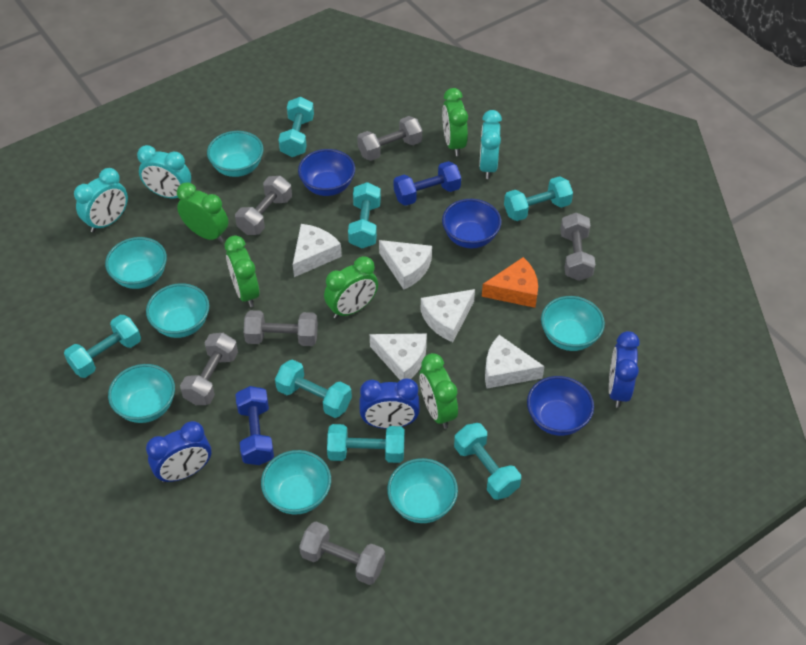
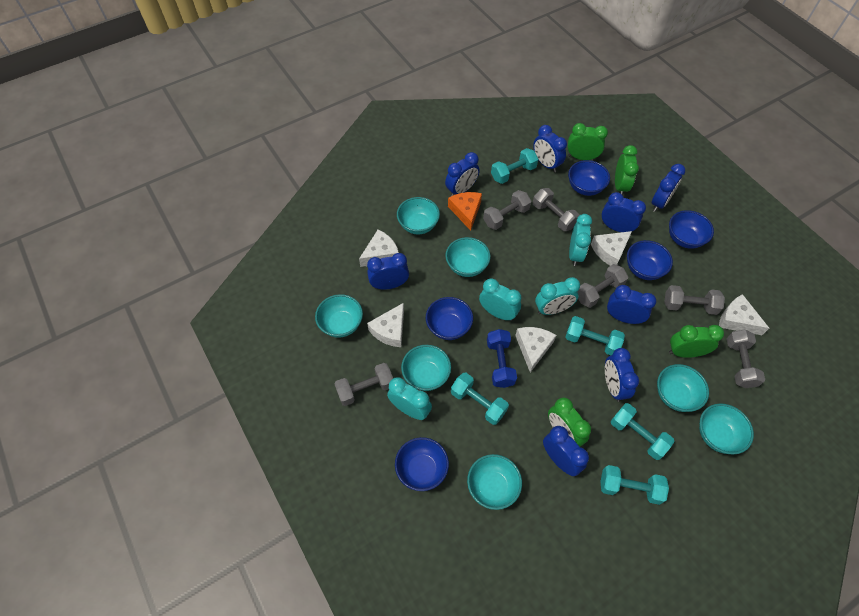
blue bowl: [298,149,355,196] [442,199,501,248] [527,376,594,436] = 3 -> [395,437,449,491] [426,297,473,340] [568,160,610,196] [627,240,673,280] [669,210,714,249] = 5
blue clock: [146,421,211,483] [359,378,420,429] [609,331,640,408] = 3 -> [367,253,409,290] [445,152,480,196] [533,125,567,172] [543,426,589,476] [602,192,646,232] [605,348,639,402] [607,285,656,324] [651,164,685,212] = 8
blue dumbbell: [235,386,274,465] [394,161,461,206] = 2 -> [487,329,517,388] = 1
green clock: [177,182,228,242] [225,235,259,307] [324,256,378,319] [419,353,458,429] [442,88,468,156] = 5 -> [548,397,591,447] [568,123,608,160] [615,145,639,195] [669,325,724,358] = 4
turquoise clock: [74,168,128,233] [137,145,191,198] [479,110,502,179] = 3 -> [387,377,432,420] [479,278,521,321] [535,277,580,315] [569,214,592,266] = 4
turquoise dumbbell: [64,315,141,378] [275,359,352,418] [279,97,314,157] [327,424,405,463] [348,182,381,248] [454,423,521,500] [504,176,573,221] = 7 -> [451,373,509,425] [491,148,538,184] [565,316,625,355] [601,465,669,505] [611,403,675,460] = 5

